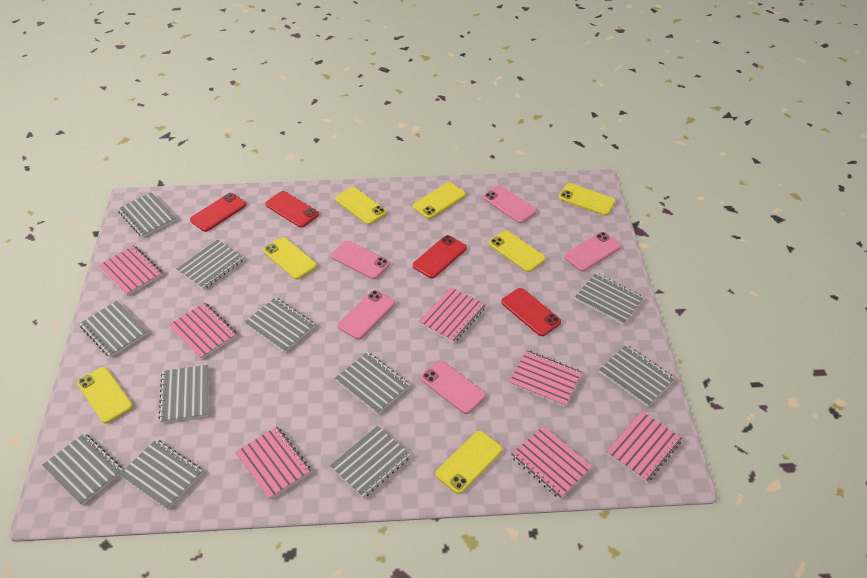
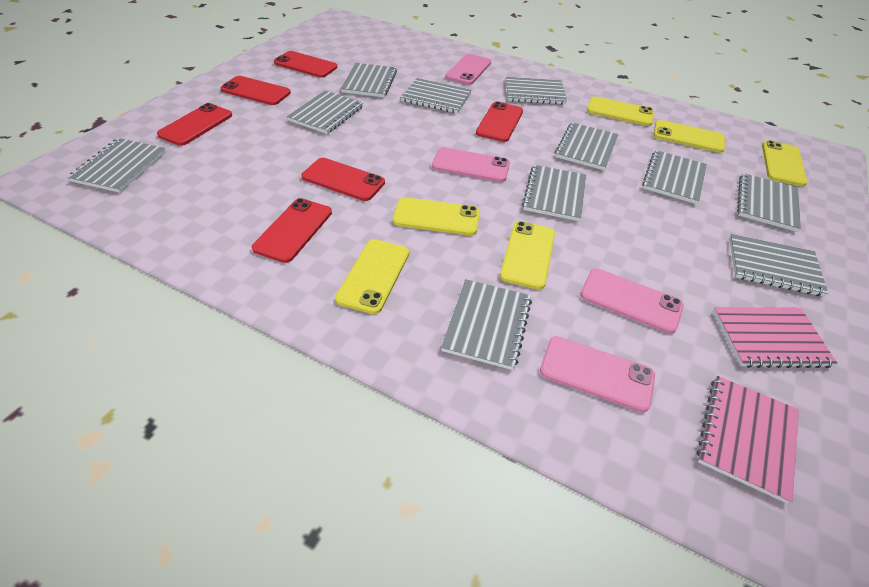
pink notebook: [99,245,163,296] [169,302,237,360] [236,427,311,500] [419,287,486,343] [509,350,582,407] [511,426,592,499] [606,411,682,482] = 7 -> [697,376,799,504] [713,307,838,368] = 2
pink phone: [331,241,390,279] [338,290,395,340] [421,360,486,414] [483,185,537,223] [564,232,621,271] = 5 -> [432,147,510,182] [445,54,491,85] [540,336,655,412] [580,268,684,334] = 4
red phone: [190,193,246,232] [265,191,319,228] [413,235,467,278] [501,288,561,336] = 4 -> [157,103,232,146] [221,76,291,105] [252,198,332,263] [274,51,337,78] [301,158,385,201] [476,101,523,142] = 6
yellow phone: [77,367,133,424] [263,237,317,280] [335,187,387,225] [413,182,466,219] [436,431,503,494] [489,230,546,272] [558,183,616,216] = 7 -> [335,239,409,314] [393,197,480,236] [500,221,555,289] [587,96,654,126] [653,120,725,153] [762,140,808,187] = 6

